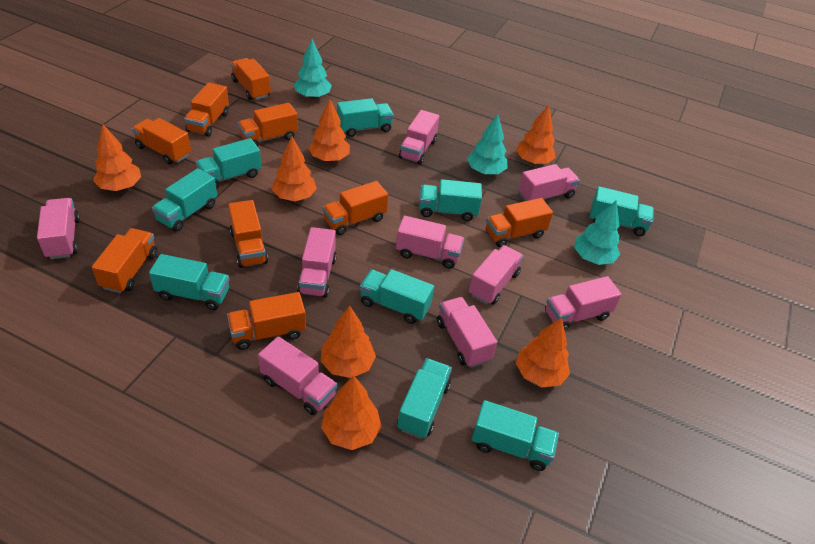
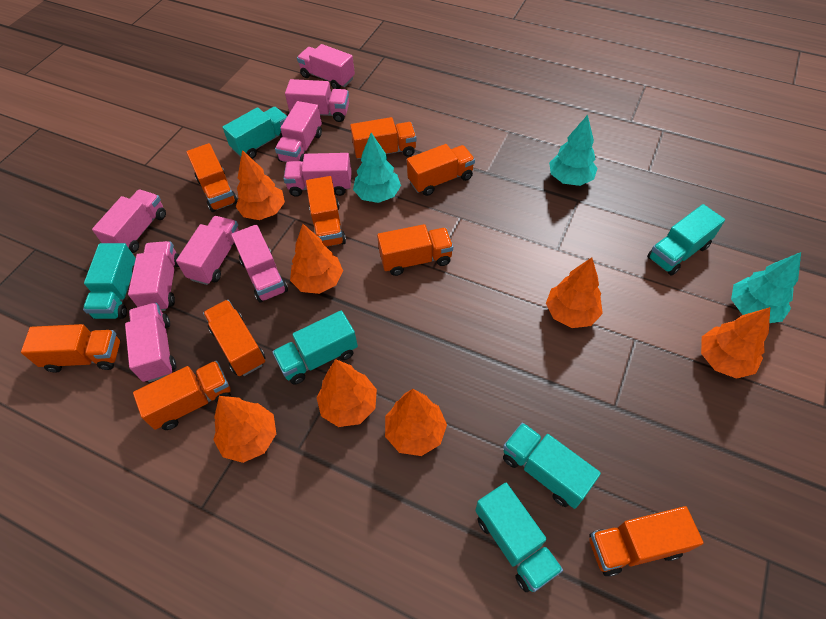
turquoise truck: [149,254,229,310] [152,168,217,232] [196,138,261,189] [337,98,394,137] [360,269,434,324] [397,358,452,439] [419,179,482,221] [472,400,559,471] [589,186,654,236] = 9 -> [83,243,136,319] [222,107,287,159] [272,311,358,384] [475,483,563,592] [503,422,601,509] [647,204,725,276] = 6

